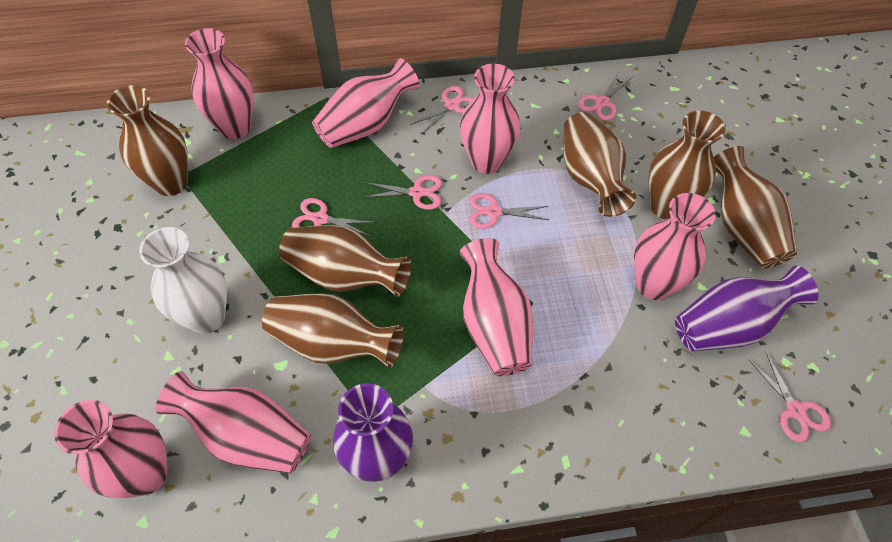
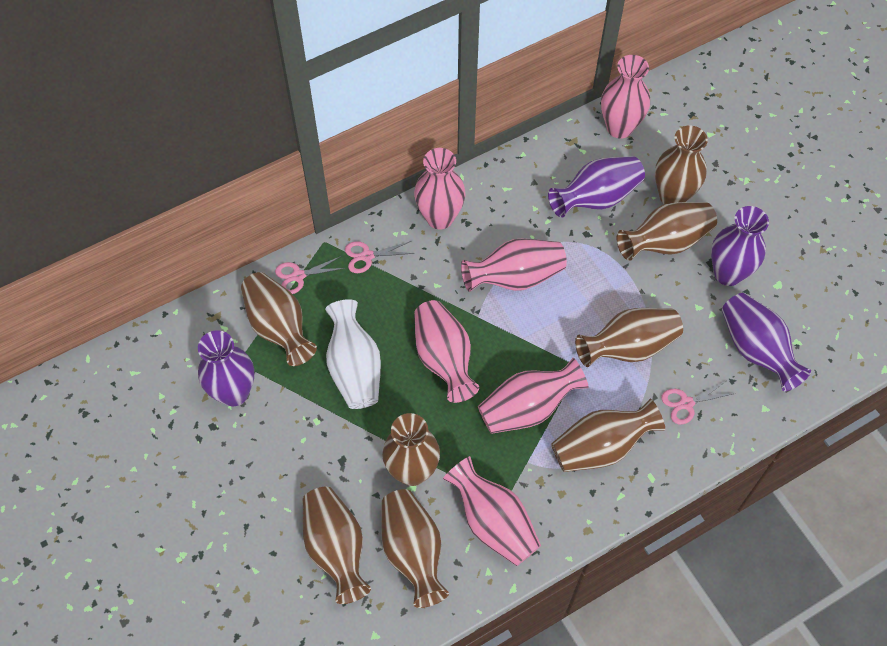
brown vase: [107,85,188,196] [262,293,403,368] [279,225,411,297] [563,112,636,217] [649,111,726,219] [714,146,797,268] = 6 -> [241,272,317,366] [303,487,371,604] [381,489,449,608] [382,413,440,486] [551,399,665,472] [575,308,683,367] [617,202,717,261] [655,125,708,204] = 8
pink scissors: [292,198,376,236] [364,175,442,210] [410,86,474,135] [469,193,548,229] [578,71,632,121] [748,352,831,442] = 6 -> [275,256,345,294] [345,241,414,273] [661,381,735,424] = 3
pink vase: [54,400,168,498] [156,371,311,474] [185,28,253,139] [312,58,420,148] [460,64,520,174] [460,238,533,376] [634,193,716,300] = 7 -> [414,148,466,229] [414,300,479,403] [443,456,541,566] [461,238,567,292] [478,358,589,434] [601,55,650,139] = 6
purple vase: [333,383,413,482] [675,265,819,351] = 2 -> [198,330,254,406] [548,156,645,218] [711,206,769,286] [722,293,811,391] = 4

